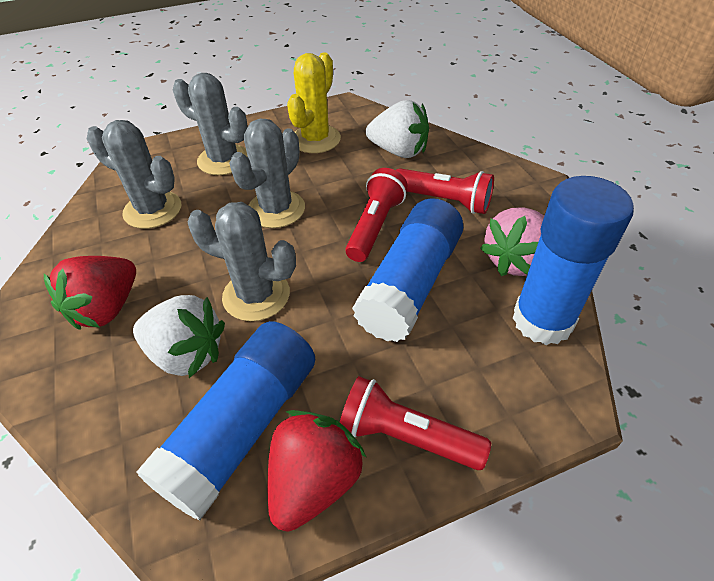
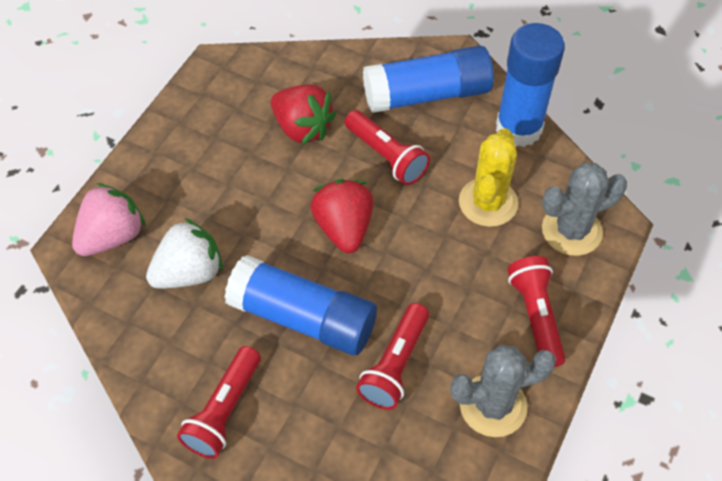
grey cactus: [87,120,181,229] [173,73,248,175] [188,202,296,321] [229,118,305,228] = 4 -> [450,344,556,437] [542,163,628,256] = 2
red flashlight: [340,376,491,470] [345,168,408,262] [396,168,494,214] = 3 -> [177,346,261,459] [345,110,430,185] [356,303,429,410] [507,256,566,367] = 4
white strawberry: [133,295,225,378] [366,100,429,158] = 2 -> [146,218,223,289] = 1

